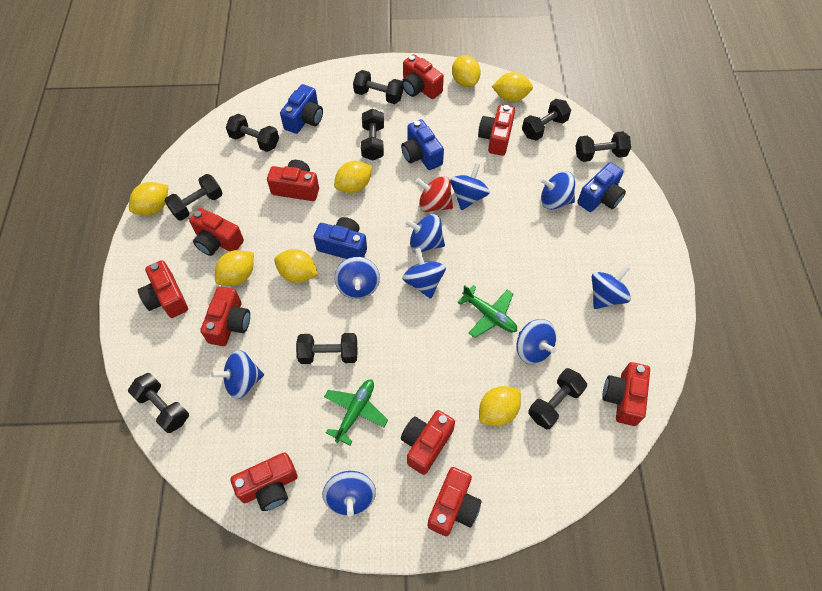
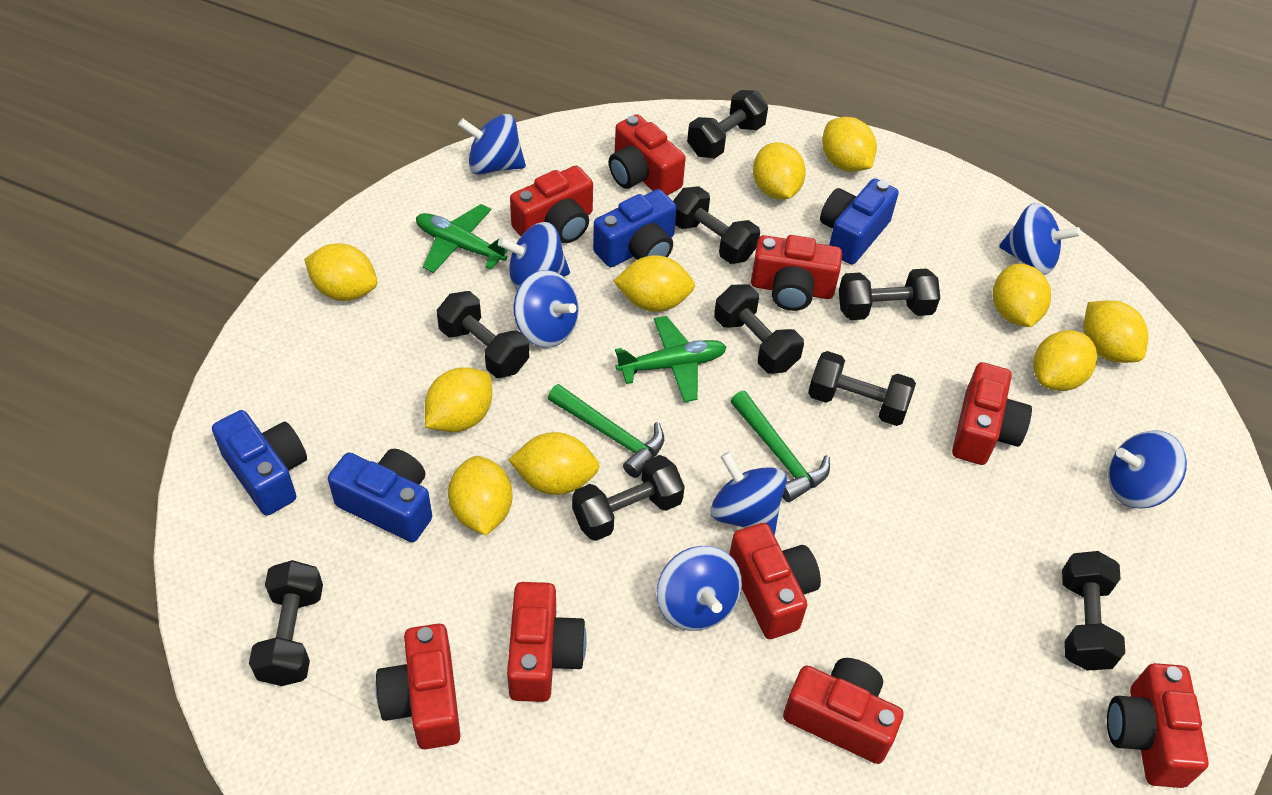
blue spinning top: [211,350,264,399] [323,471,376,517] [334,257,380,299] [402,248,446,299] [405,214,445,253] [450,163,490,210] [517,319,556,364] [540,171,575,210] [592,266,631,309] = 9 -> [458,114,526,175] [498,222,570,290] [513,270,579,348] [657,546,742,631] [710,451,787,535] [999,203,1081,275] [1108,430,1187,508] = 7
green hammer: none = 0 -> [548,384,664,478] [731,391,830,502] = 2
red camera: [138,260,188,318] [189,208,244,256] [200,286,250,346] [230,452,298,511] [267,160,319,201] [401,410,455,475] [402,54,444,99] [427,467,482,536] [478,105,515,156] [602,362,650,426] = 10 -> [376,623,461,749] [507,582,587,702] [510,166,593,243] [609,114,686,195] [729,523,821,639] [751,235,842,311] [783,658,903,764] [952,362,1032,465] [1107,663,1209,788] = 9
red spinning top: [416,176,453,212] = 1 -> none = 0
yellow lemon: [129,182,168,216] [215,250,254,286] [274,249,318,283] [334,161,372,193] [452,55,481,87] [479,386,521,426] [492,72,533,102] = 7 -> [304,243,378,301] [425,368,492,432] [448,456,513,535] [509,432,599,495] [614,255,695,312] [753,142,806,200] [822,117,877,172] [993,264,1051,327] [1033,330,1097,391] [1083,300,1148,363] = 10

